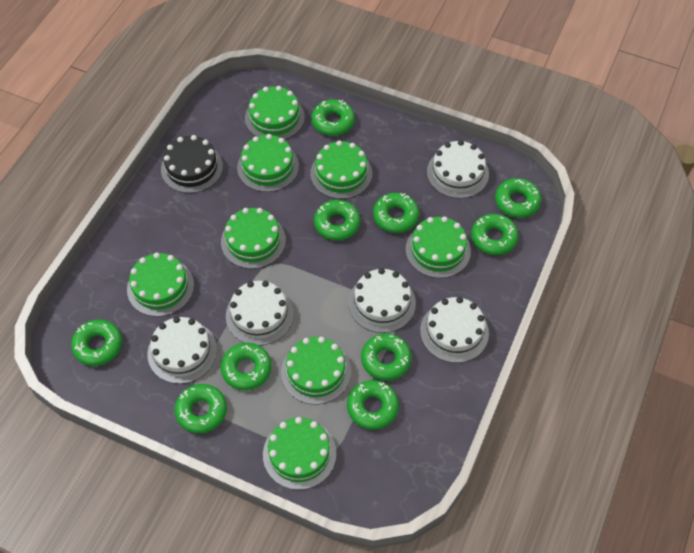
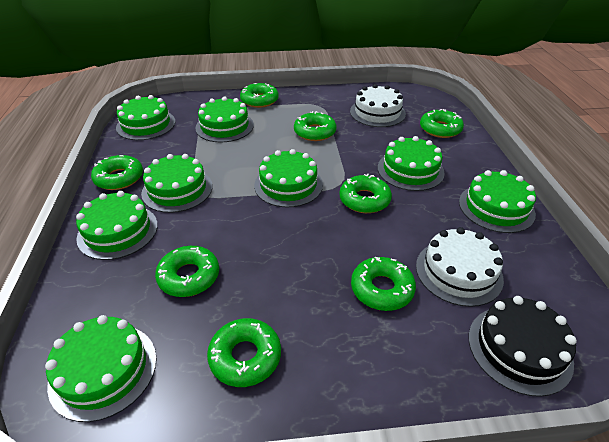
green donut: [71,319,122,366] [174,384,227,434] [221,343,272,390] [311,99,355,136] [314,200,360,241] [347,380,399,430] [361,333,412,381] [373,193,419,233] [471,214,518,255] [495,178,541,218] = 10 -> [91,155,143,190] [155,246,219,297] [207,318,281,387] [240,83,279,108] [294,111,337,141] [339,174,392,213] [351,257,416,311] [420,109,464,138] = 8
white cake: [148,317,217,384] [226,281,294,346] [348,268,416,333] [420,297,489,363] [427,140,489,199] = 5 -> [350,84,406,127] [416,227,504,307] = 2

